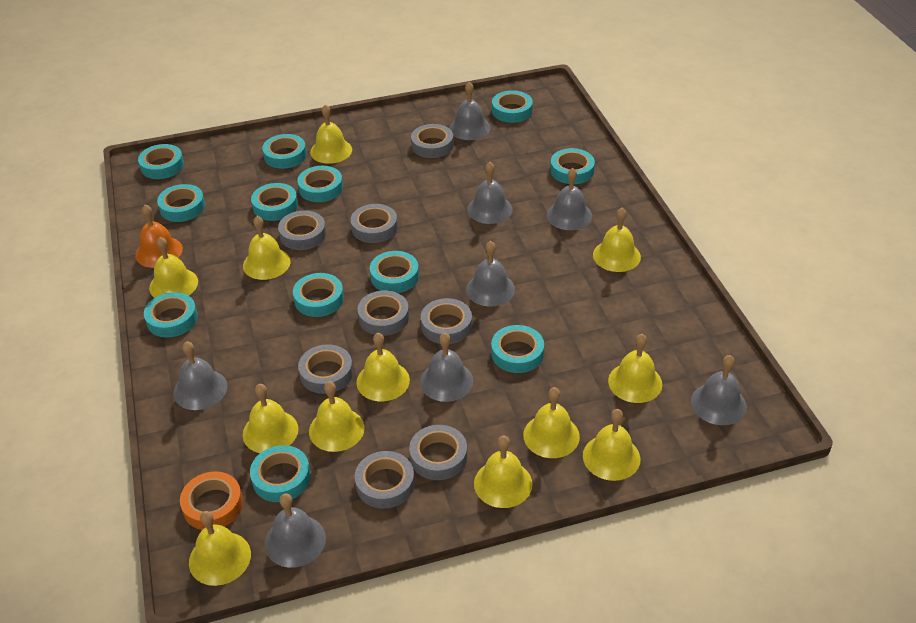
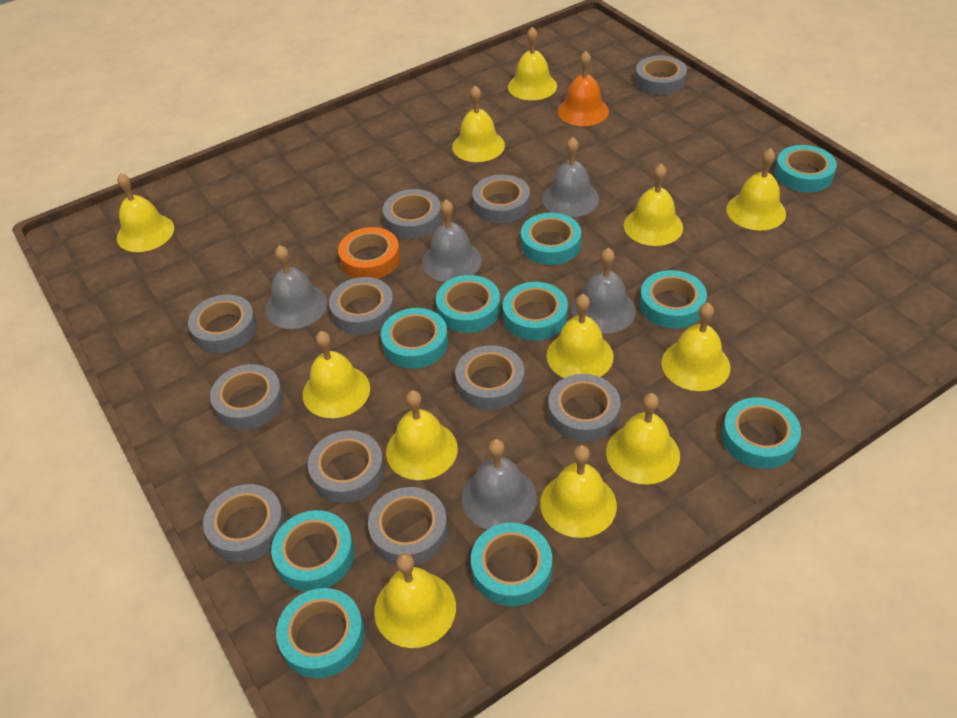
grey bell: [173,341,227,410] [265,493,326,568] [420,333,473,402] [449,82,490,140] [466,241,515,307] [467,162,513,224] [547,168,592,230] [691,355,747,425] = 8 -> [265,245,327,329] [422,200,482,282] [461,439,537,529] [542,137,599,217] [571,248,636,334] = 5
grey tape: [278,210,326,250] [298,344,353,394] [351,204,398,243] [355,451,415,509] [358,290,409,336] [409,425,467,480] [411,124,454,158] [421,298,472,344] = 8 -> [188,295,257,353] [203,484,285,562] [210,364,284,430] [308,430,384,503] [329,277,395,335] [368,487,448,565] [383,189,442,239] [455,345,525,410] [472,175,530,223] [548,374,621,442] [635,56,687,95] = 11
turquoise tape: [138,144,184,179] [144,292,198,338] [157,184,205,222] [250,445,311,502] [251,183,298,221] [262,134,307,169] [293,273,344,317] [297,166,343,202] [370,251,419,293] [491,325,544,373] [492,90,533,123] [550,148,595,184] = 12 -> [271,510,354,591] [276,588,365,678] [381,308,448,369] [436,275,500,333] [471,523,552,606] [503,282,568,340] [521,213,581,265] [640,270,707,328] [722,398,801,469] [775,145,837,192] = 10

